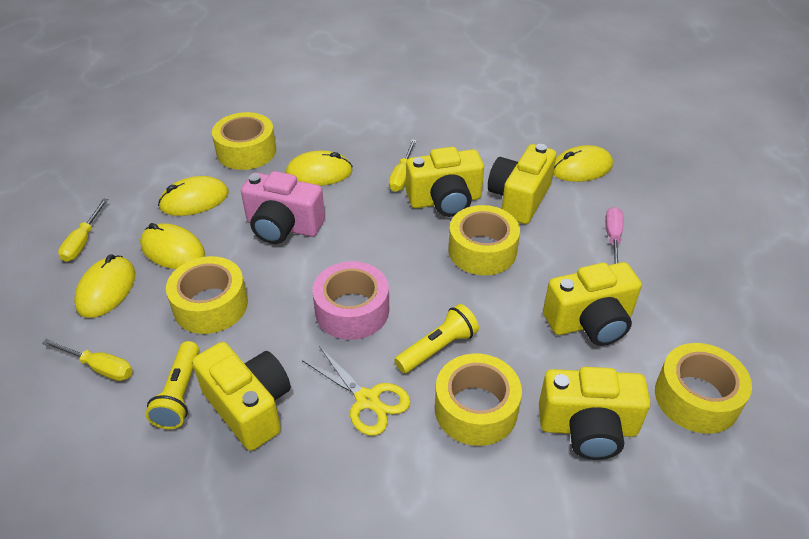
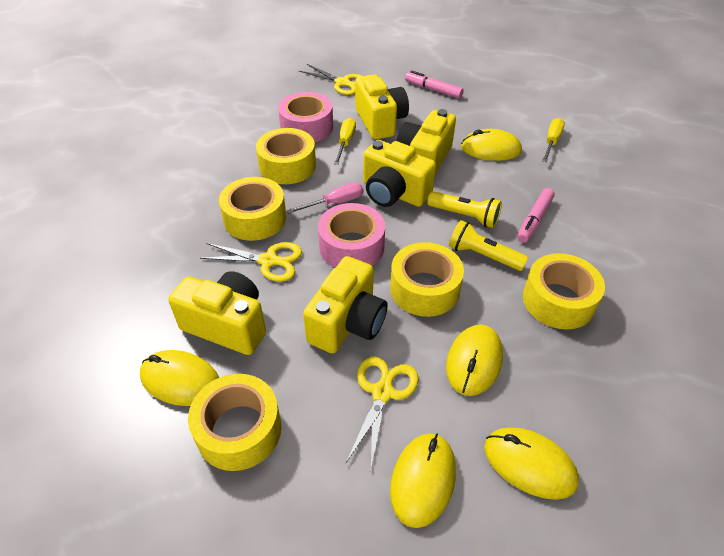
pink camera: [241,171,325,244] = 1 -> none = 0
pink marker: none = 0 -> [405,71,463,98] [517,188,555,243] = 2
pink tape: [313,261,389,340] = 1 -> [278,92,333,142] [318,203,385,268] = 2
yellow scissors: [302,346,411,436] = 1 -> [200,242,302,282] [299,64,362,95] [346,356,419,469] = 3
yellow screwdriver: [42,339,133,381] [58,199,108,262] [389,139,417,192] = 3 -> [334,118,356,165] [542,118,565,162] = 2

